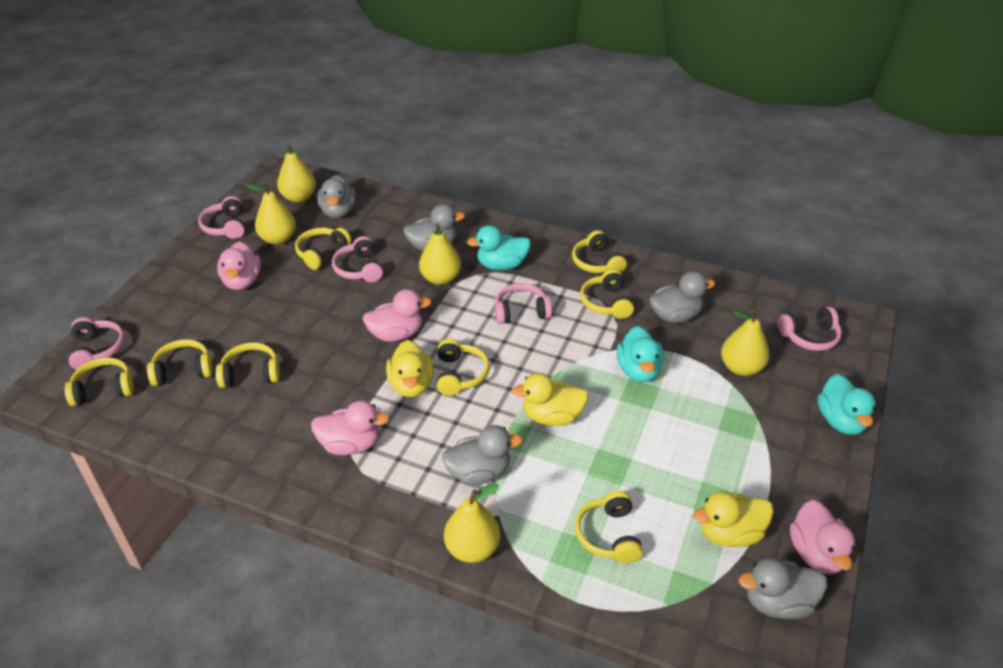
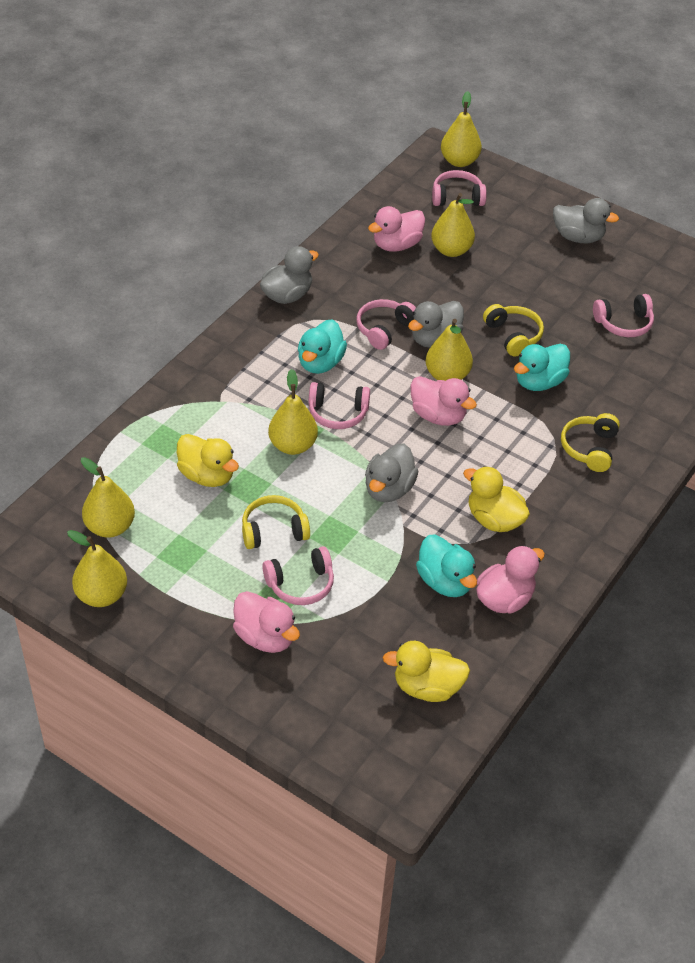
grey duck: [317,175,356,218] [403,204,465,251] [442,425,523,485] [649,271,715,323] [739,558,827,620] = 5 -> [260,246,319,304] [365,444,418,502] [408,301,464,348] [553,198,619,243] = 4
yellow headphones: [64,357,134,406] [147,339,213,386] [216,343,280,388] [295,228,352,270] [437,339,490,396] [572,230,627,273] [575,491,643,563] [580,269,634,319] = 8 -> [242,495,310,549] [483,304,544,357] [561,413,620,472] = 3
yellow pear: [245,183,296,245] [277,144,316,203] [419,223,461,285] [444,483,500,563] [721,309,769,376] = 5 -> [67,530,127,607] [81,457,135,538] [268,369,318,455] [425,319,473,381] [431,193,475,257] [441,91,482,167] = 6

